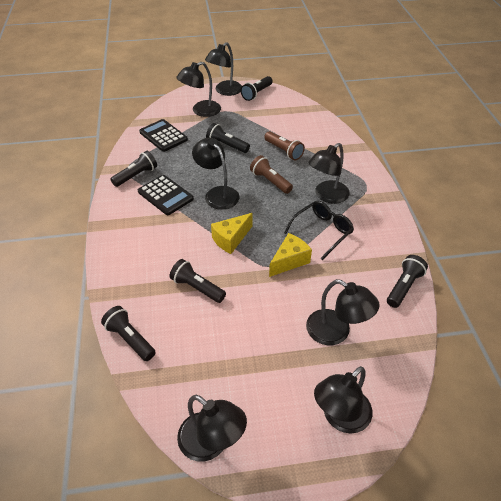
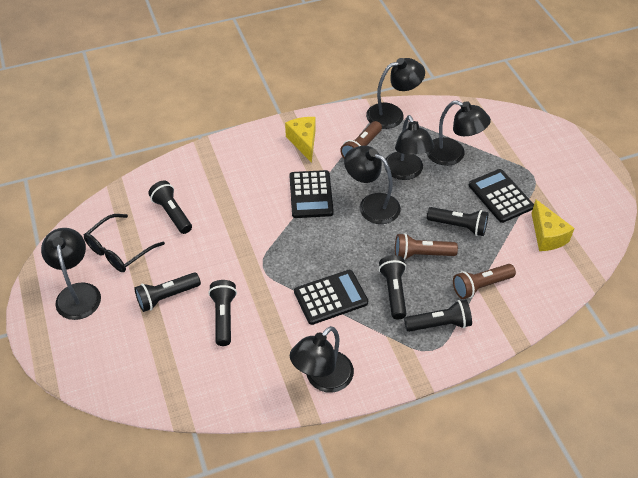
black calculator: [138,175,194,215] [139,119,188,152] = 2 -> [289,170,334,218] [294,270,368,325] [469,169,534,223] = 3
black lamp: [177,62,221,117] [177,395,247,462] [192,138,239,210] [205,42,242,96] [306,279,380,345] [308,143,350,204] [314,366,373,434] = 7 -> [41,228,101,320] [290,326,354,393] [344,146,401,224] [366,58,425,129] [384,115,434,180] [426,100,491,166] = 6
brown flashlight: [250,155,293,194] [264,131,305,160] = 2 -> [340,121,382,158] [395,233,458,260] [453,264,516,299] = 3

